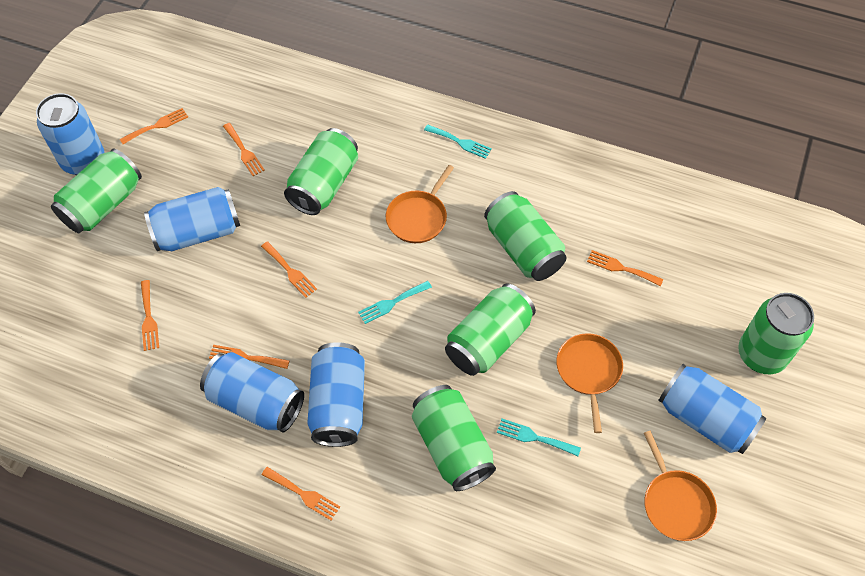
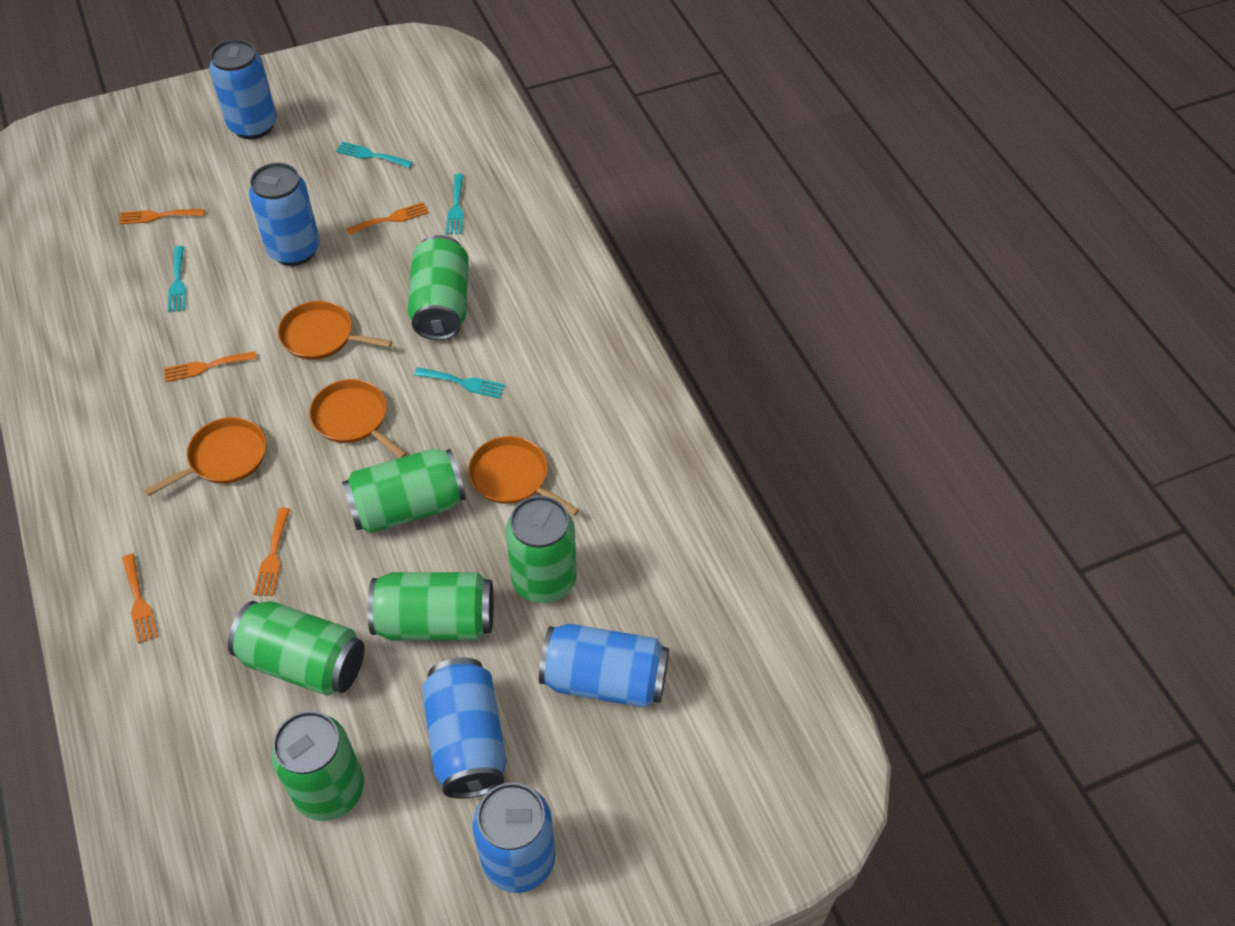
orange fork: [120,108,188,144] [141,280,159,351] [209,345,289,369] [223,123,265,176] [261,242,317,298] [262,467,340,521] [587,250,663,286] = 7 -> [119,209,204,224] [122,553,158,643] [164,351,257,382] [253,507,290,596] [346,202,429,235] = 5
orange pan: [386,165,454,243] [556,333,623,433] [644,431,717,541] = 3 -> [144,417,267,496] [278,301,392,360] [309,379,407,458] [468,436,579,516] = 4
turquoise fork: [358,281,432,324] [424,124,492,159] [497,419,581,456] = 3 -> [168,246,186,312] [336,141,413,168] [414,367,505,399] [446,174,464,234] = 4

